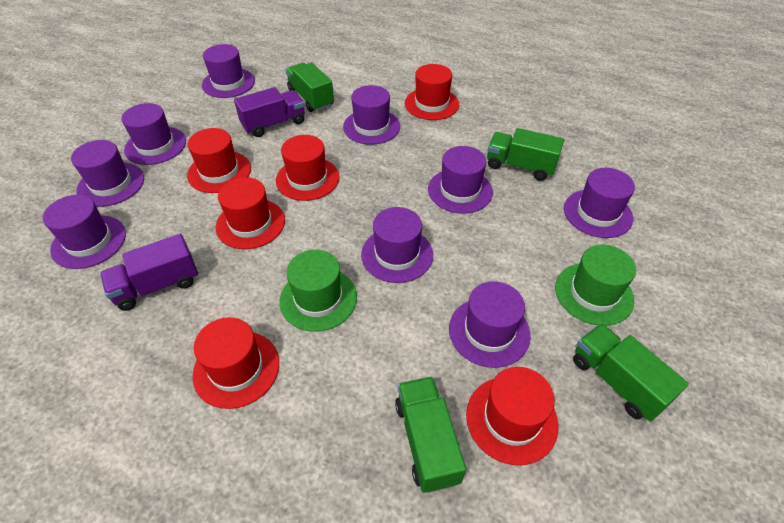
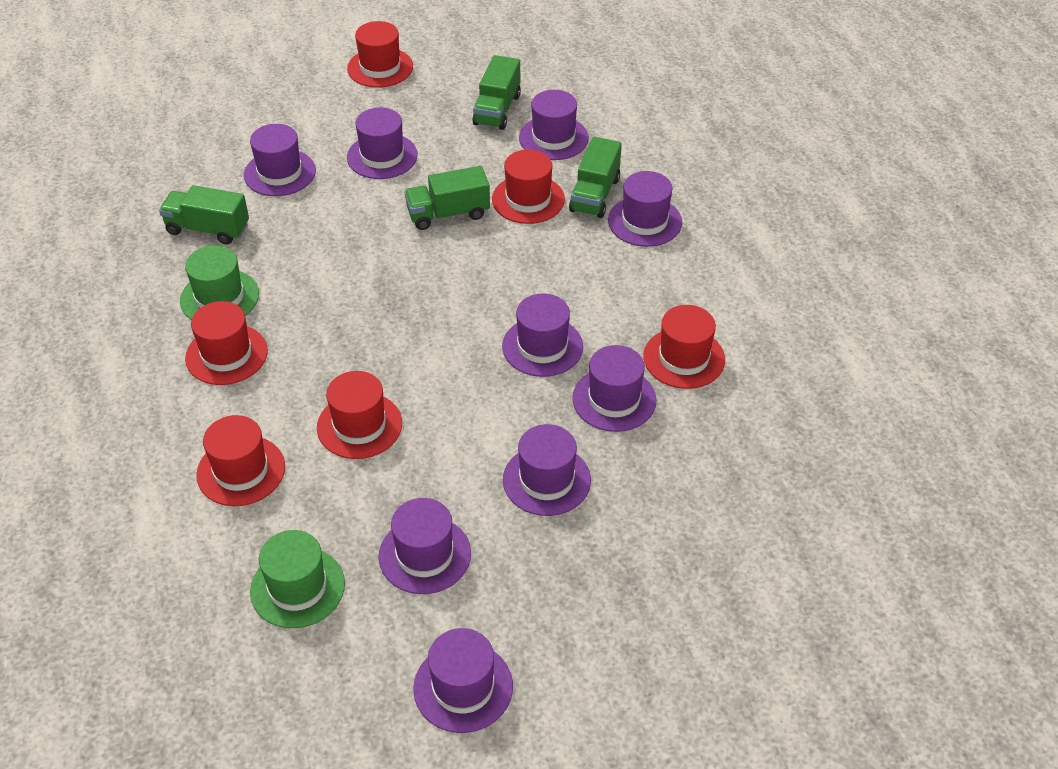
purple truck: [100,234,198,311] [234,87,305,137] = 2 -> none = 0

